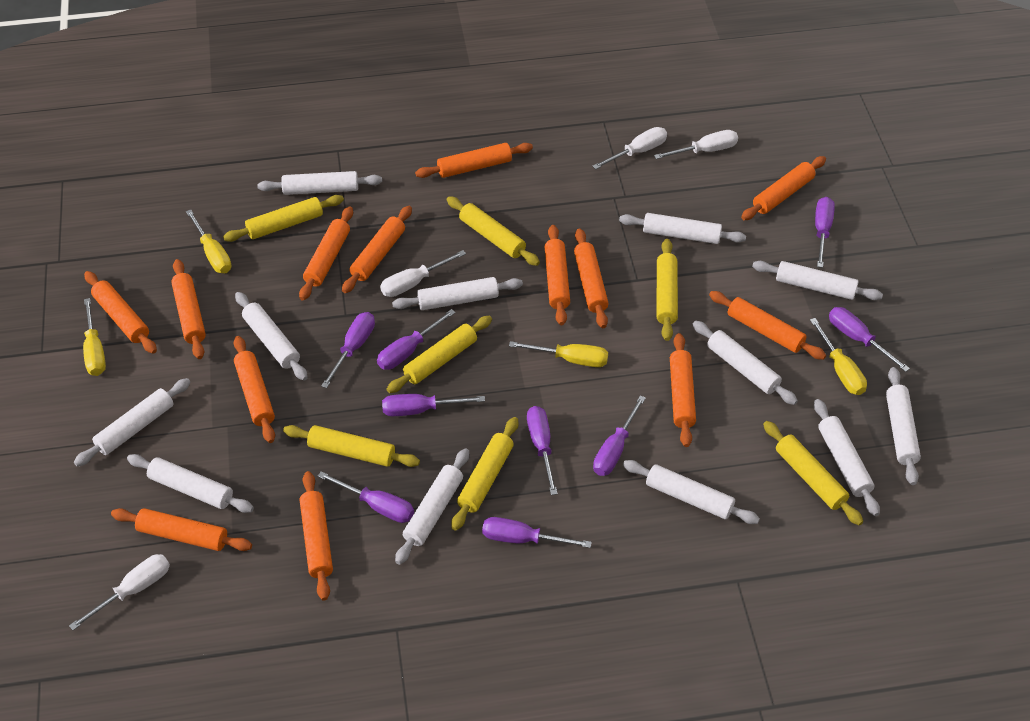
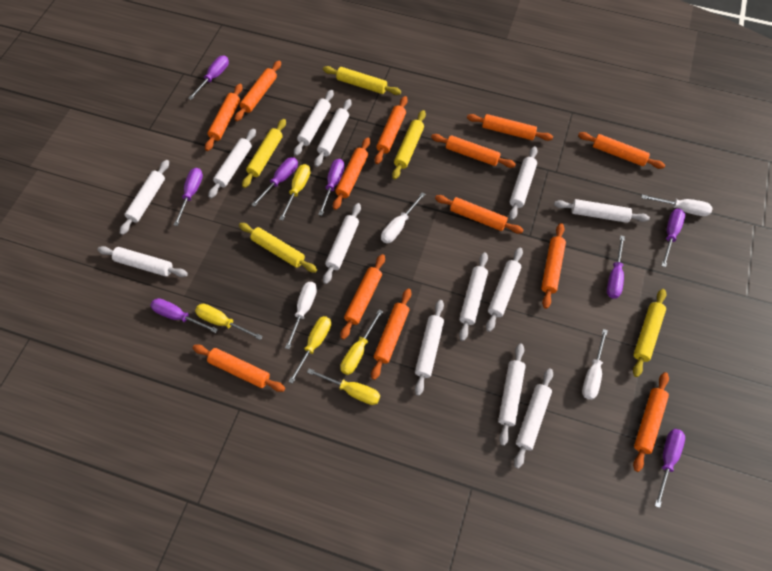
purple screwdriver: [318,471,414,523] [321,312,375,388] [377,309,456,370] [382,394,485,416] [482,517,592,548] [527,406,558,495] [593,395,646,476] [815,197,835,268] [829,307,910,372] = 9 -> [150,298,218,333] [174,168,203,226] [188,56,229,100] [251,157,298,207] [318,159,345,216] [607,235,625,299] [655,429,685,508] [661,209,685,267] = 8
white rolling pin: [74,378,191,467] [127,454,254,513] [235,292,308,381] [257,171,382,195] [392,277,523,310] [395,448,469,565] [619,213,746,244] [623,460,760,524] [693,321,798,405] [752,261,883,300] [814,399,880,516] [886,367,921,485] = 12 -> [97,246,188,277] [120,160,169,235] [208,129,256,198] [294,90,334,156] [314,99,351,167] [323,203,361,284] [415,300,444,396] [459,252,488,341] [486,247,523,332] [498,343,526,446] [509,146,538,220] [514,368,553,469] [554,199,650,223] = 13
yellow rolling pin: [223,195,344,242] [283,425,420,467] [386,316,492,393] [447,196,540,266] [451,417,518,531] [657,239,678,341] [763,421,863,525] = 7 -> [239,223,317,273] [242,119,286,188] [323,66,401,95] [392,110,426,179] [633,289,666,377] = 5
yellow screwdriver: [83,298,106,376] [186,209,231,273] [509,341,608,367] [810,318,867,395] = 4 -> [195,304,263,340] [279,164,311,221] [288,316,331,384] [307,368,380,405] [340,309,383,375] = 5

